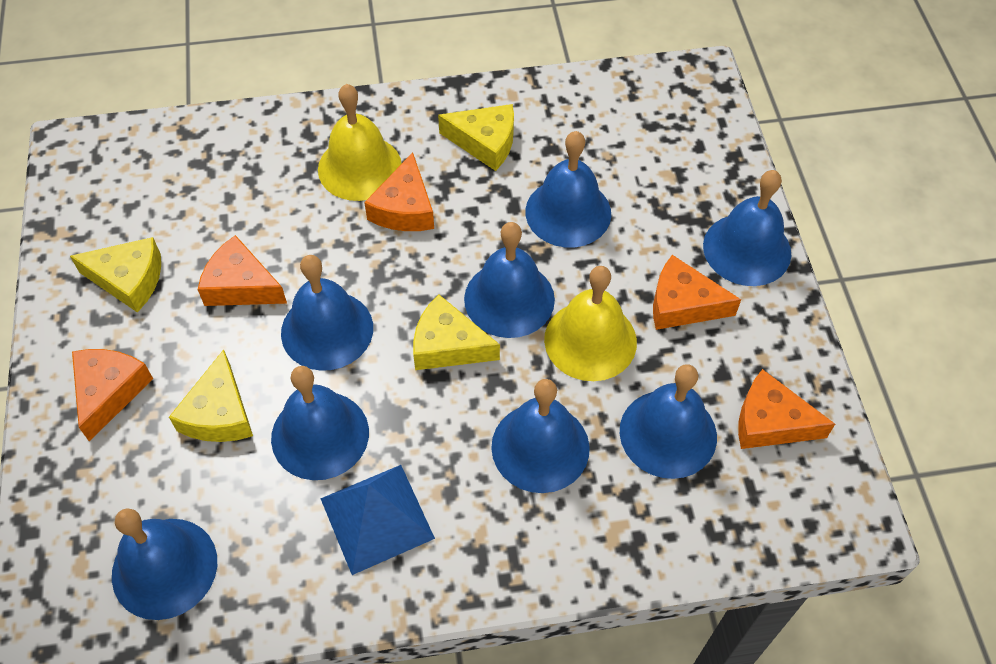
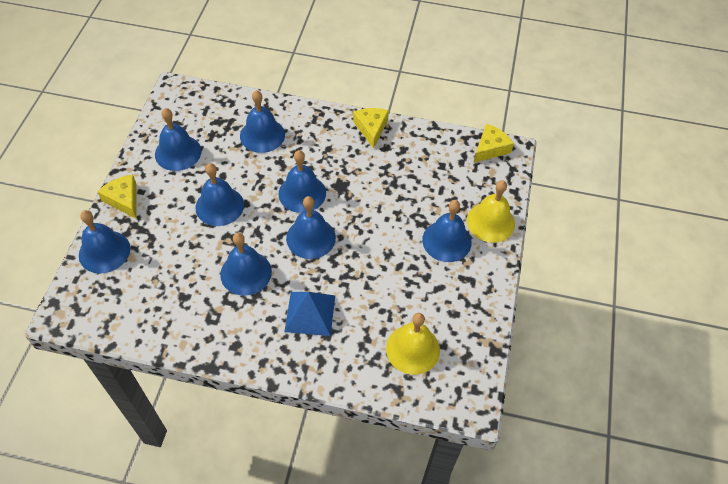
orange cheese: [72,349,153,441] [197,235,287,306] [364,152,434,231] [653,255,741,330] [738,369,835,449] = 5 -> none = 0
yellow cheese: [70,237,161,313] [169,349,253,442] [413,294,500,370] [438,104,514,171] = 4 -> [97,174,137,219] [353,108,389,149] [474,124,514,163] = 3

